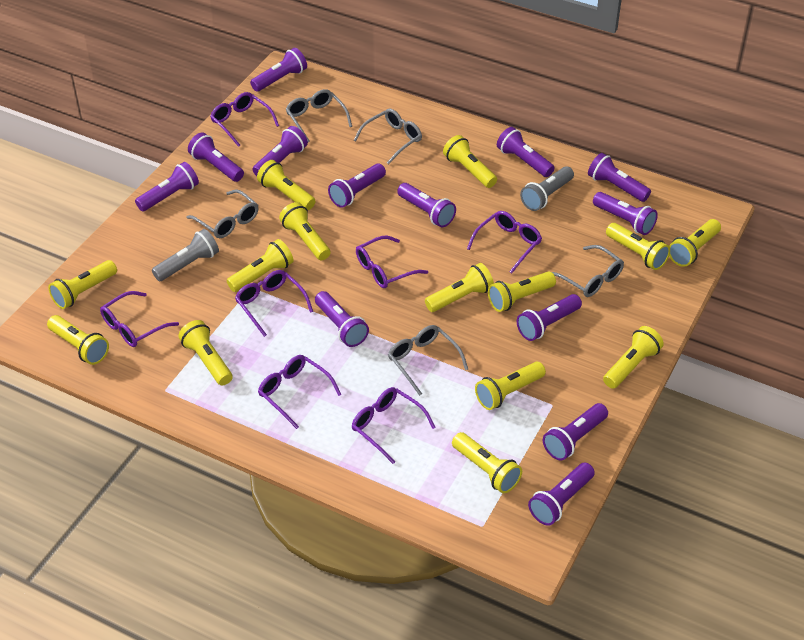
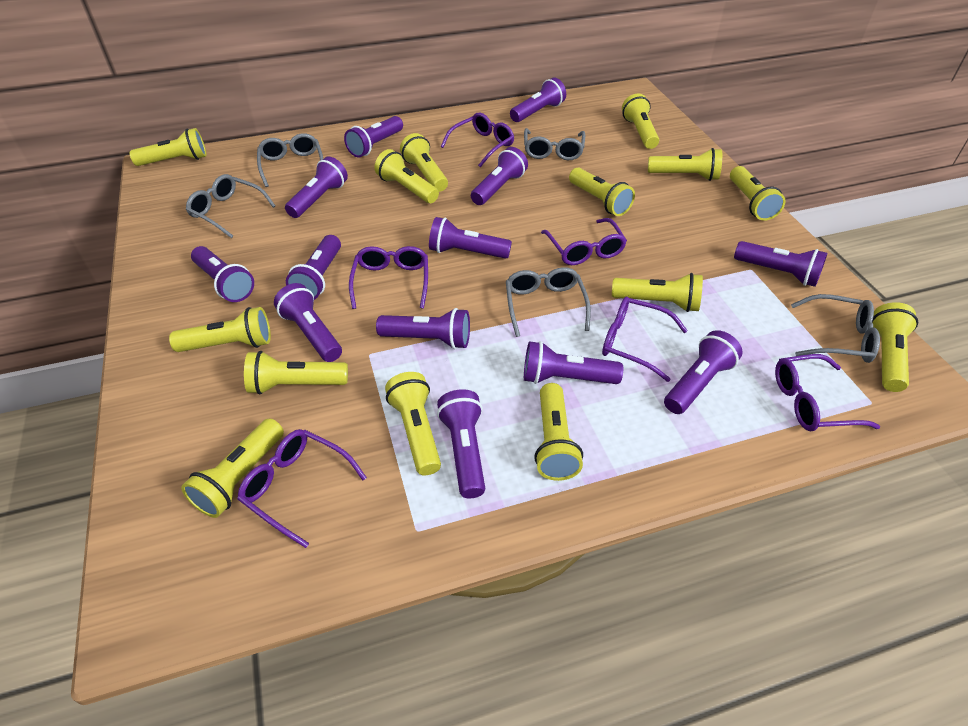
grey flashlight: [152,229,219,281] [520,166,574,211] = 2 -> none = 0
purple glasses: [100,291,179,347] [210,92,279,147] [235,270,313,337] [258,355,341,429] [352,387,436,464] [356,236,428,288] [467,211,542,274] = 7 -> [237,429,367,548] [349,246,428,309] [441,112,514,167] [541,218,627,265] [602,297,688,382] [775,354,880,431] = 6

